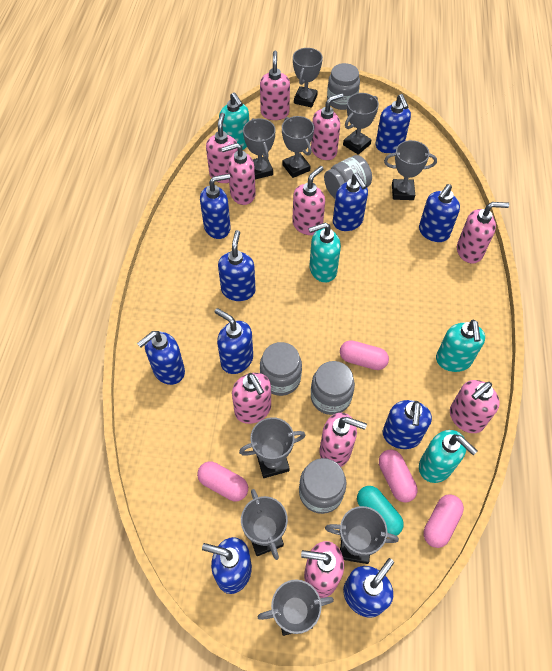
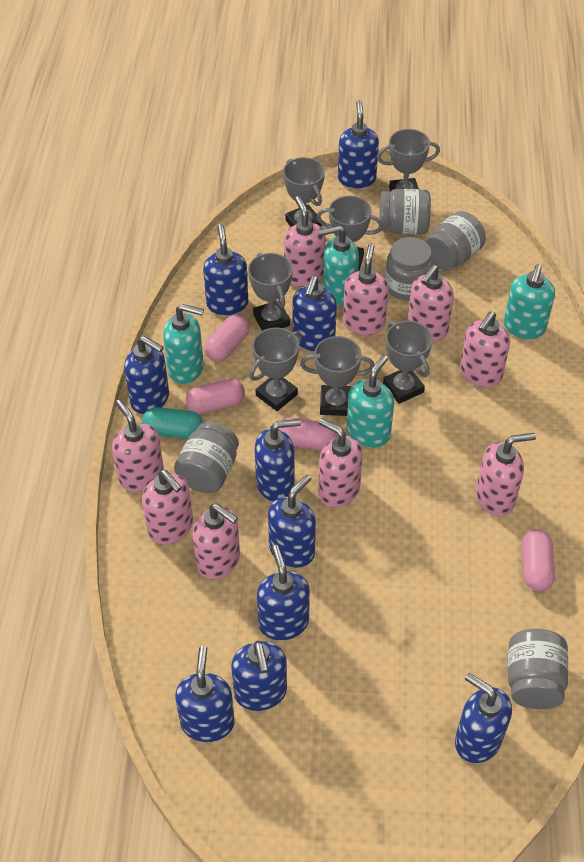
grey trophy: [239,417,306,478] [241,489,288,560] [243,118,276,179] [258,579,334,636] [282,116,314,178] [293,48,323,108] [325,506,399,564] [343,93,379,155] [384,140,437,200] = 9 -> [248,253,293,331] [249,328,302,411] [283,157,325,227] [300,336,374,416] [316,196,383,271] [377,129,440,192] [383,321,433,404] = 7
pink soap dispenser: [206,112,238,183] [222,143,256,205] [232,373,271,424] [260,51,290,120] [292,166,325,235] [301,541,344,598] [311,93,343,160] [320,413,367,467] [450,380,500,433] [457,202,509,264] = 10 -> [112,399,164,492] [142,470,193,545] [193,503,240,580] [284,196,326,287] [318,418,363,508] [343,243,389,335] [407,265,454,341] [460,311,510,387] [476,433,536,516] = 9

